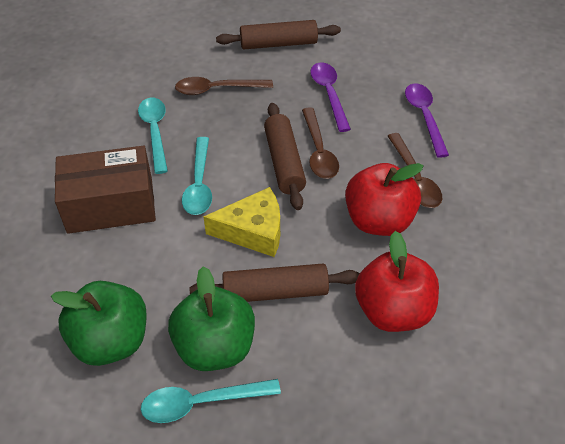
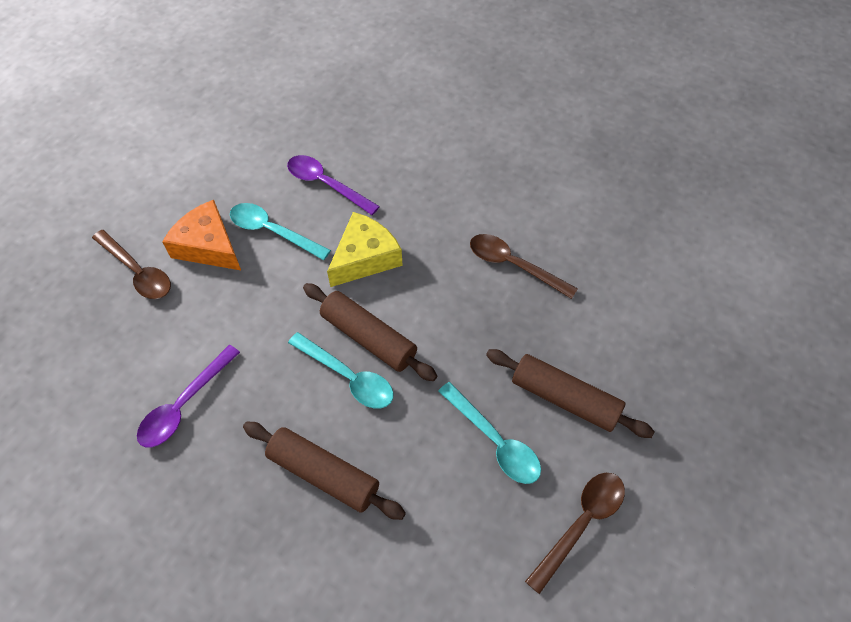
brown box: [55,146,156,234] = 1 -> none = 0
green apple: [51,281,147,366] [168,266,255,371] = 2 -> none = 0
orange cheese: none = 0 -> [162,200,241,270] = 1
red apple: [345,163,424,236] [355,231,439,332] = 2 -> none = 0

